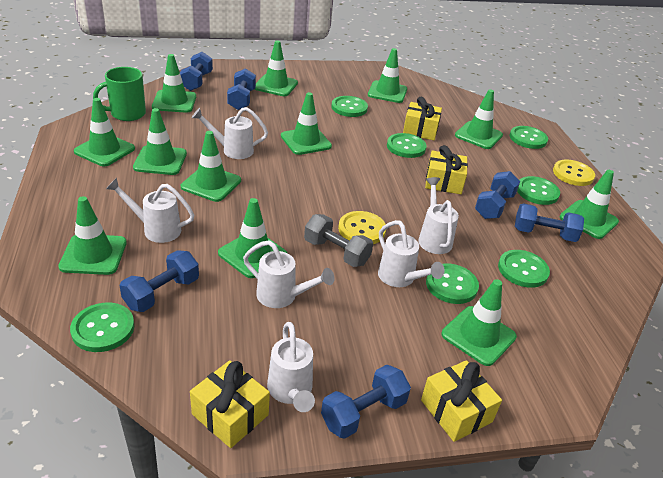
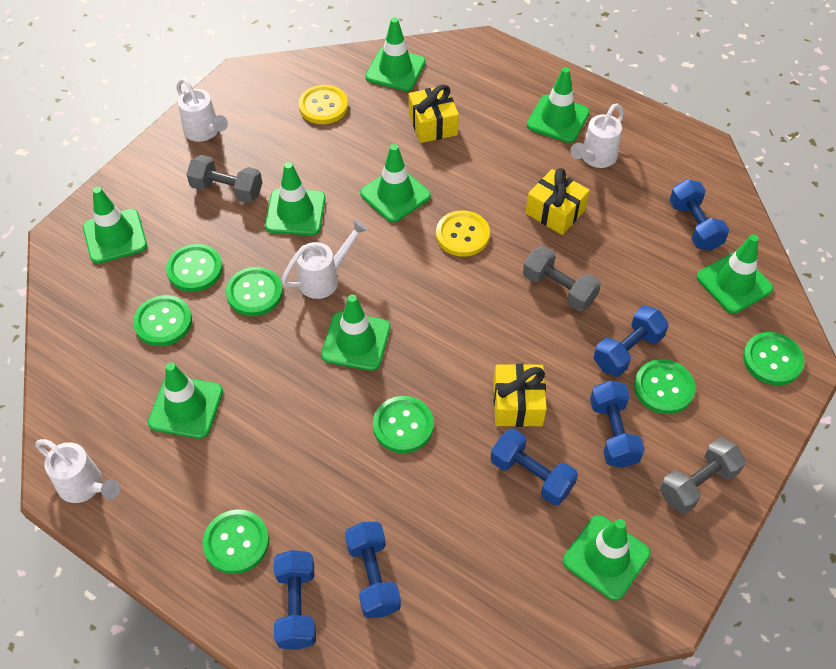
green mug: [93,67,146,121] = 1 -> none = 0
green traffic cone: [58,196,127,275] [74,98,135,166] [133,108,187,175] [152,54,196,113] [181,131,241,202] [218,198,287,278] [255,40,298,96] [281,92,332,155] [368,48,407,103] [441,279,517,366] [455,89,503,149] [559,170,619,239] = 12 -> [83,187,147,264] [148,362,223,439] [265,162,326,235] [321,294,390,371] [360,144,431,223] [365,17,426,91] [527,67,590,143] [563,515,651,600] [697,234,773,314] = 9
grey dumbbell: [304,214,373,267] = 1 -> [186,155,262,203] [523,246,601,311] [660,438,746,514] = 3
white watering can: [106,178,194,243] [192,107,268,159] [243,240,334,308] [267,322,315,412] [378,220,445,287] [418,177,459,254] = 6 -> [36,439,120,503] [176,78,228,142] [282,219,368,299] [570,104,624,168] = 4
yellow gift: [190,360,270,448] [403,97,442,140] [421,360,502,442] [425,145,468,194] = 4 -> [409,84,459,143] [493,364,547,427] [526,168,590,235] = 3

